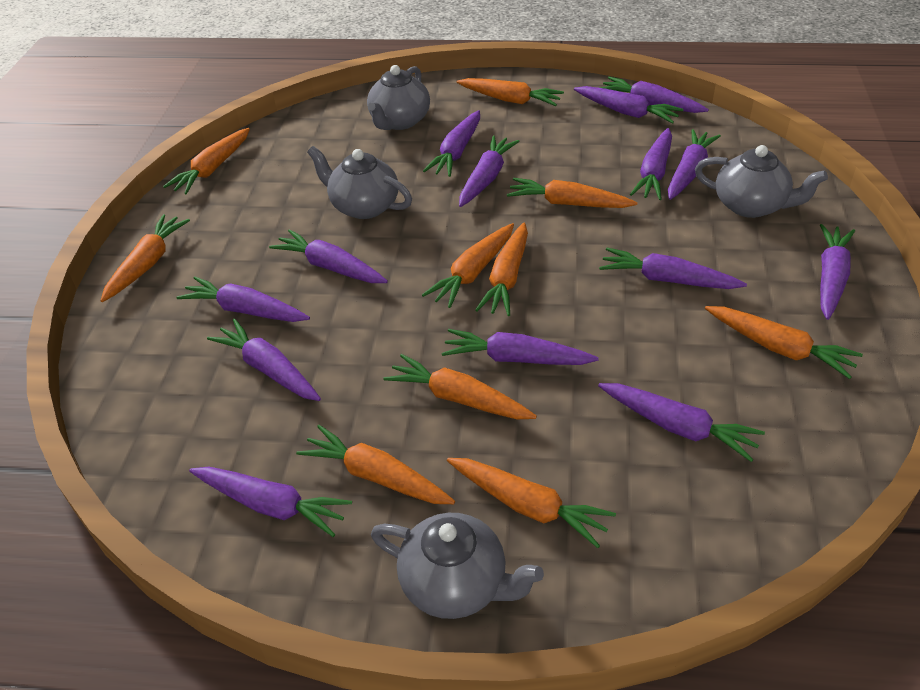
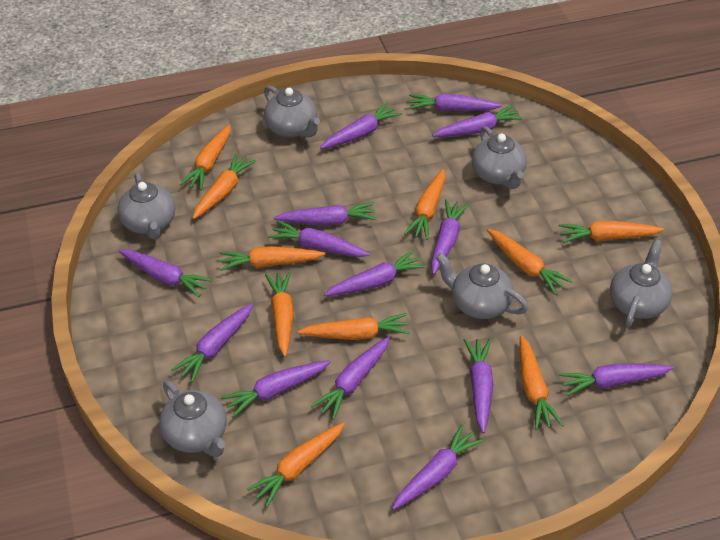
grey teapot: [307,146,412,219] [367,65,430,130] [371,513,544,619] [695,145,828,218] = 4 -> [118,173,175,240] [159,381,227,457] [264,86,320,138] [436,253,528,319] [472,126,527,189] [610,239,672,327] = 6

